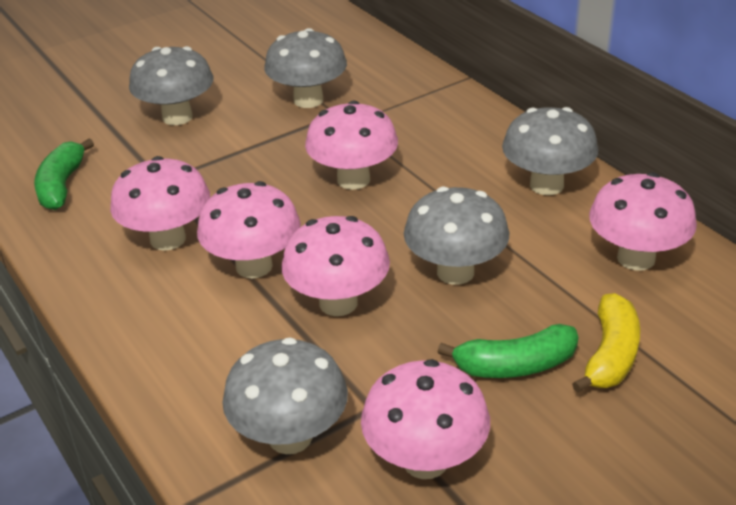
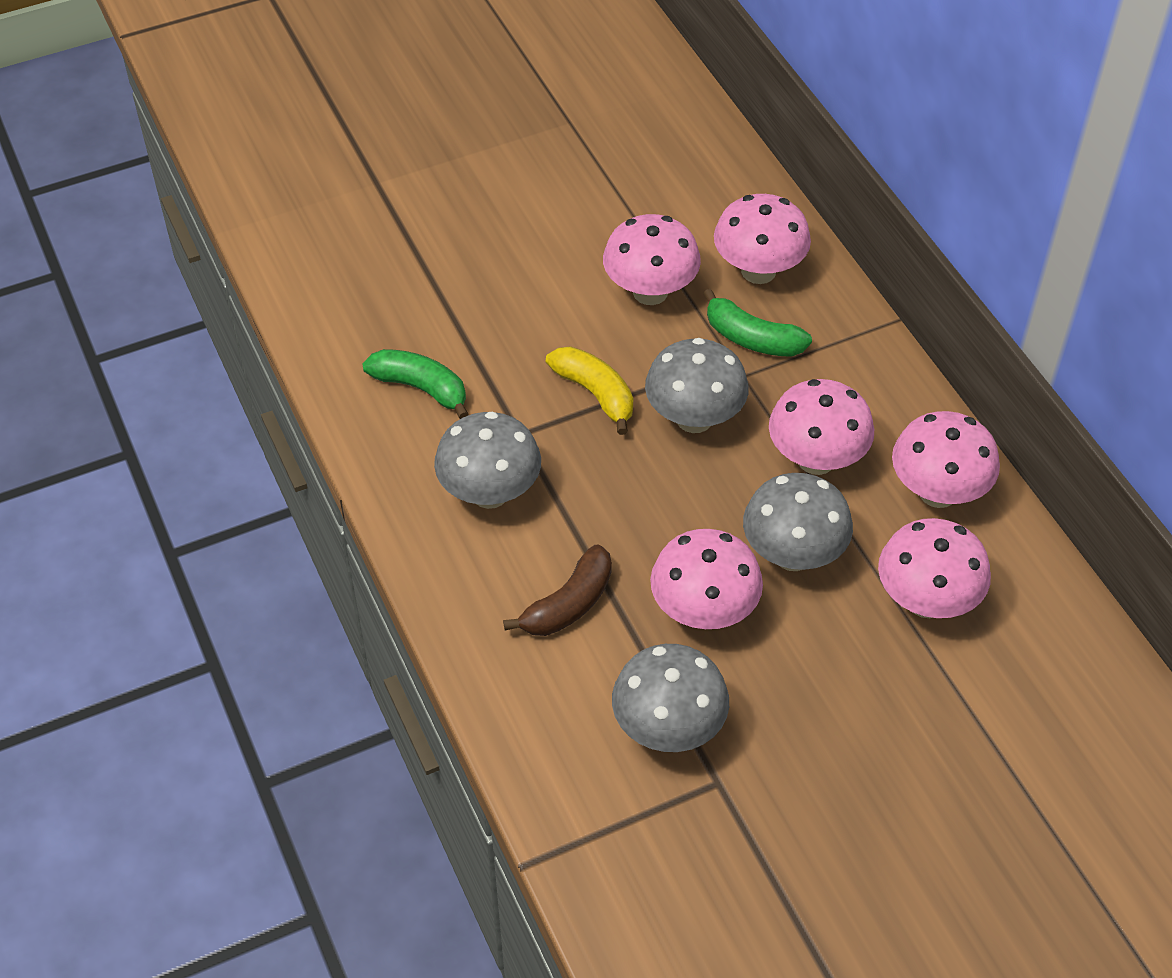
brown banana: none = 0 -> [503,544,612,636] = 1
grey mushroom: [129,46,213,125] [222,337,348,454] [264,28,347,108] [404,186,509,285] [502,107,598,195] = 5 -> [434,411,541,509] [612,644,729,752] [645,338,749,433] [743,473,853,571] = 4

